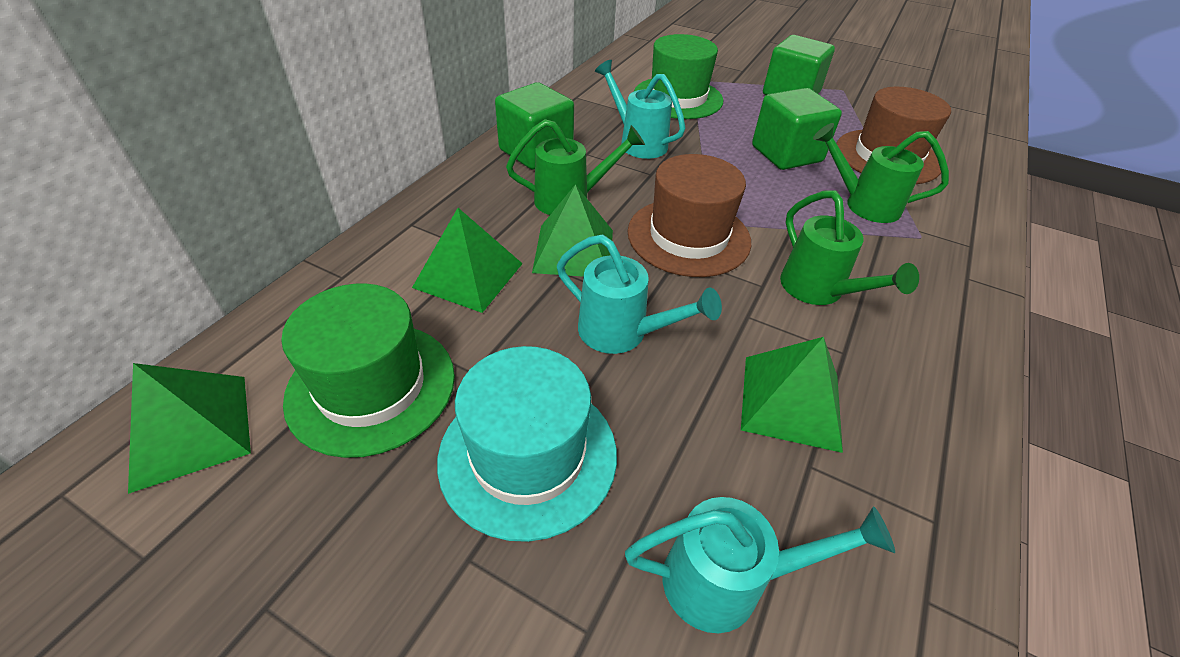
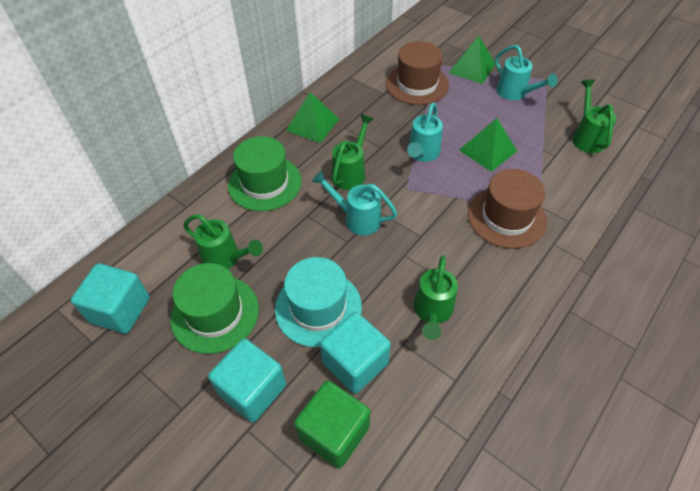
green cube: [495,82,574,170] [752,88,842,170] [763,35,835,95] = 3 -> [294,380,370,468] = 1
green pyramid: [128,363,251,494] [412,208,523,313] [532,184,613,277] [741,337,843,453] = 4 -> [286,92,339,143] [449,36,496,84] [459,118,517,172] = 3
green watering can: [506,119,645,215] [780,190,919,305] [813,123,949,223] = 3 -> [183,214,263,269] [332,114,373,190] [414,255,458,340] [572,79,616,153] = 4
turquoise cube: none = 0 -> [71,263,150,334] [208,338,286,422] [320,312,391,394] = 3

